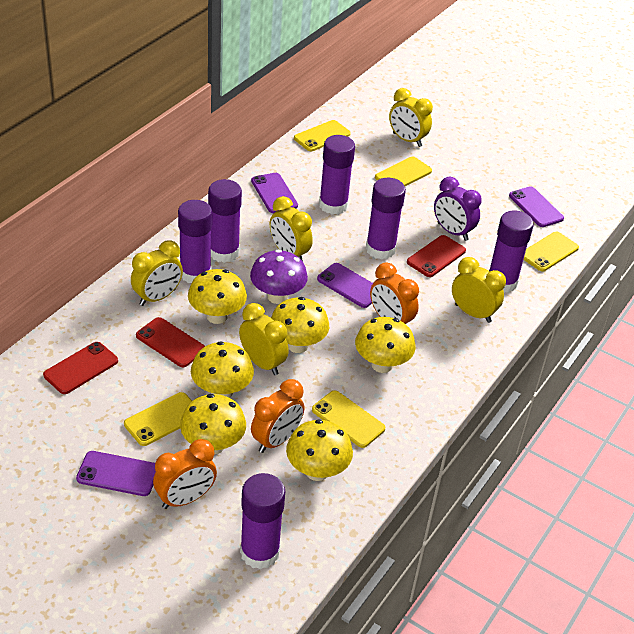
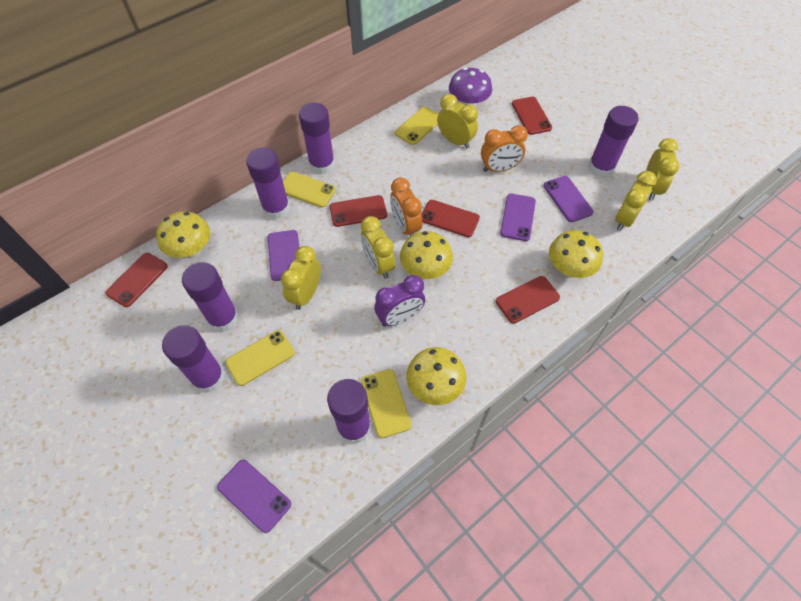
orange clock: [153,439,217,509] [251,379,304,453] [370,262,419,324] = 3 -> [390,177,422,236] [481,125,528,172] = 2
red phone: [43,342,118,394] [136,317,205,367] [407,235,466,277] = 3 -> [105,253,168,307] [330,195,387,227] [422,200,480,237] [496,276,560,324] [512,97,552,135] = 5
yellow mushroom: [180,394,246,455] [188,269,247,324] [191,341,254,398] [271,297,329,353] [286,419,353,481] [355,317,415,373] = 6 -> [156,211,210,258] [400,231,453,279] [406,347,466,405] [549,230,603,278] = 4
yellow phone: [124,392,192,446] [294,120,351,151] [312,391,385,448] [375,157,432,186] [523,232,579,271] = 5 -> [225,330,295,386] [283,172,336,208] [361,369,412,438] [395,107,438,145] = 4

